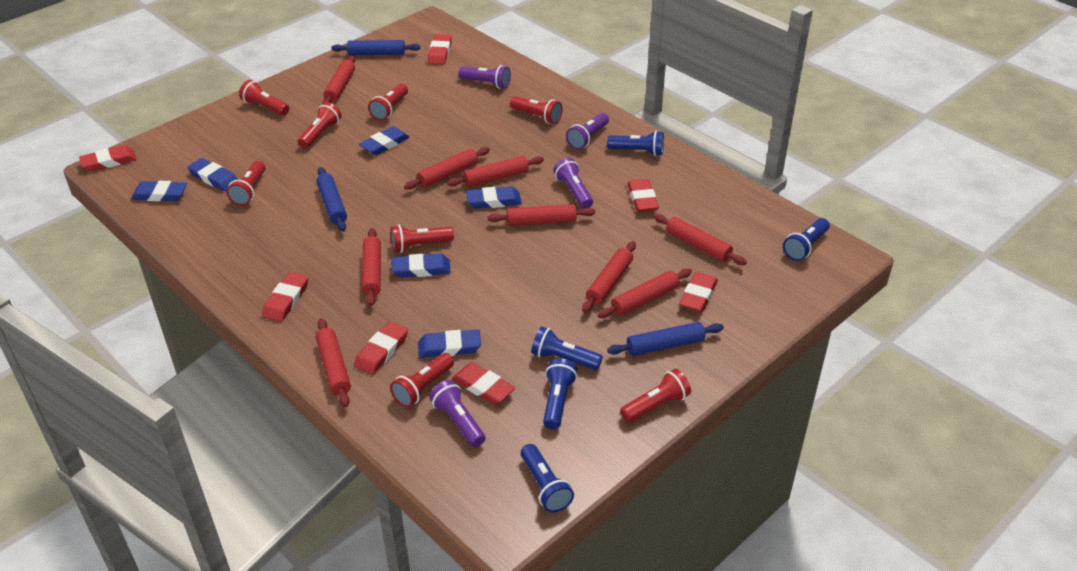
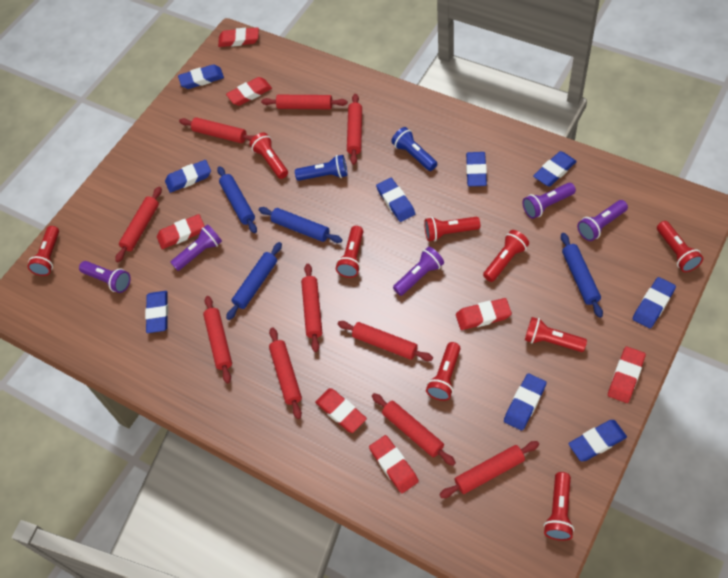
blue eraser: [131,181,187,201] [187,158,238,191] [359,126,410,155] [391,254,451,278] [418,330,481,358] [466,186,522,209] = 6 -> [145,291,168,333] [165,160,211,193] [178,64,224,89] [376,178,415,222] [466,152,487,186] [504,373,547,431] [533,151,577,186] [568,420,627,461] [633,277,676,329] = 9
blue flashlight: [521,444,574,513] [531,326,603,370] [543,359,577,429] [607,131,664,156] [783,218,830,261] = 5 -> [295,155,347,181] [391,127,437,171] = 2
blue rolling pin: [316,167,347,232] [331,40,420,55] [607,322,724,356] = 3 -> [217,166,257,233] [226,242,282,320] [259,207,342,243] [561,233,603,318] = 4
purple flashlight: [429,380,486,447] [458,65,511,89] [553,158,593,209] [566,113,609,150] = 4 -> [79,261,131,293] [170,224,222,271] [393,247,444,296] [522,183,576,219] [577,200,628,241] = 5
red flashlight: [227,161,265,206] [239,80,289,116] [298,102,341,148] [368,84,408,121] [390,225,454,253] [390,353,454,407] [510,96,562,124] [620,369,691,422] = 8 -> [27,226,59,276] [250,133,288,179] [336,226,363,278] [424,217,480,241] [426,342,461,401] [483,230,529,282] [525,317,587,352] [544,472,574,541] [657,221,703,272] = 9
red rolling pin: [316,318,351,407] [323,56,356,103] [362,228,381,306] [404,147,490,190] [447,156,544,187] [488,204,595,226] [582,241,636,313] [598,268,692,318] [654,214,747,265] = 9 -> [115,187,162,262] [179,117,254,143] [203,296,232,383] [261,95,348,109] [269,327,302,419] [301,264,322,352] [338,321,433,361] [347,94,362,165] [372,393,456,466] [439,441,539,498] = 10

